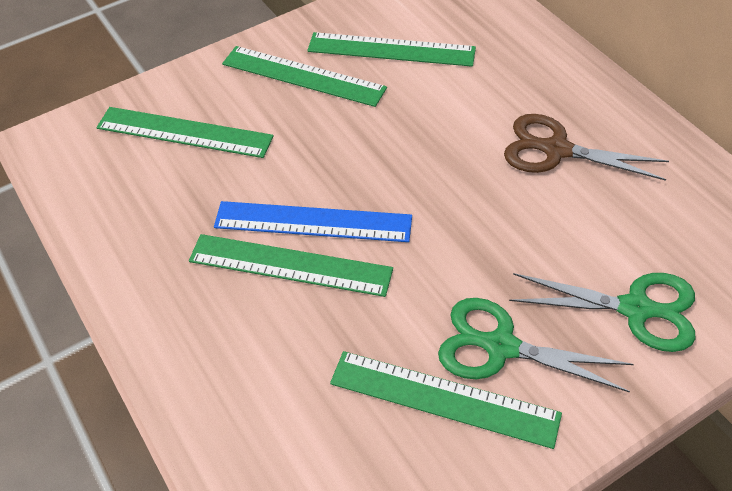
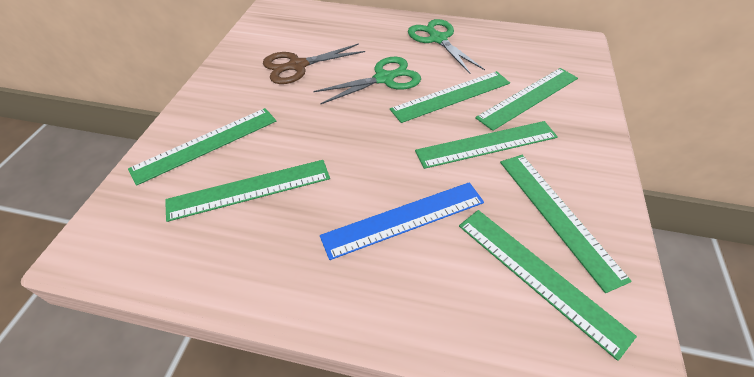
green ruler: [96,107,274,158] [189,234,393,297] [222,46,387,107] [307,32,476,67] [330,351,562,449] = 5 -> [128,108,276,186] [165,160,330,222] [390,71,510,123] [415,121,558,169] [459,210,637,361] [475,68,578,131] [500,155,632,293] = 7

